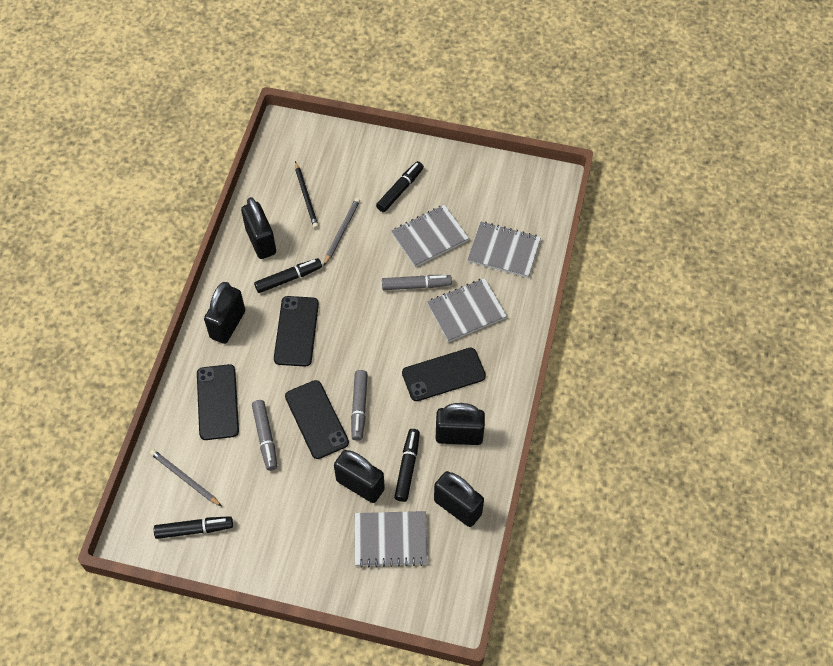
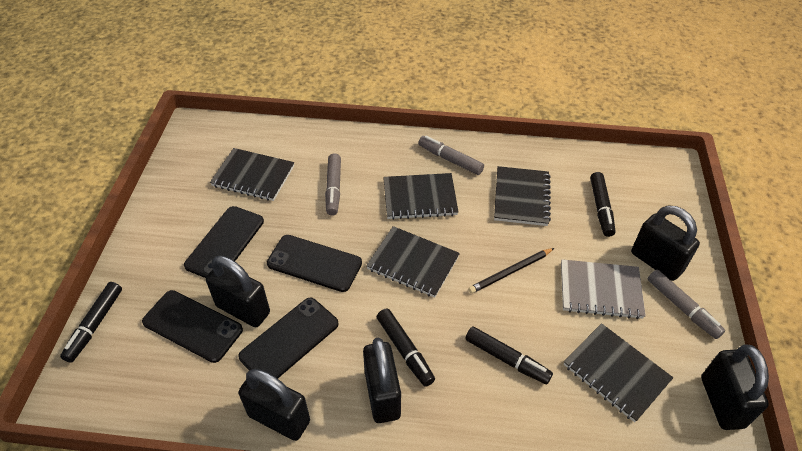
black notebook: none = 0 -> [210,148,294,201] [366,226,460,298] [383,173,459,220] [494,166,551,226] [564,323,673,422] = 5
grey notebook: [355,511,428,568] [391,205,469,267] [427,278,507,342] [467,222,541,278] = 4 -> [561,259,646,319] = 1
grey pencil: [150,449,221,506] [324,198,360,265] = 2 -> none = 0

